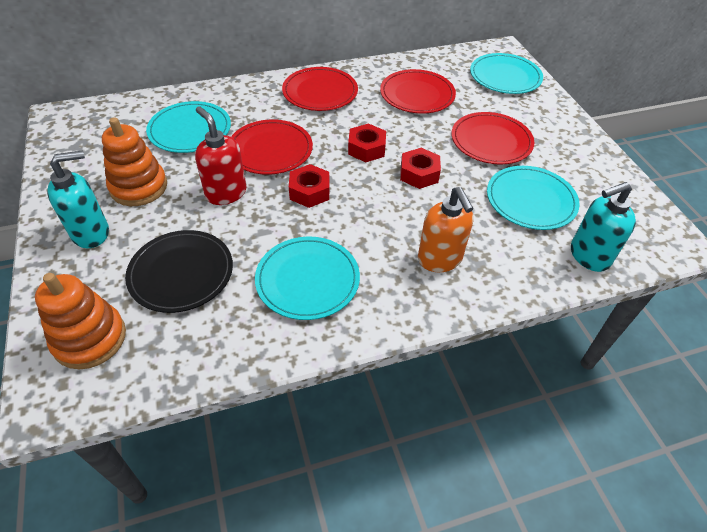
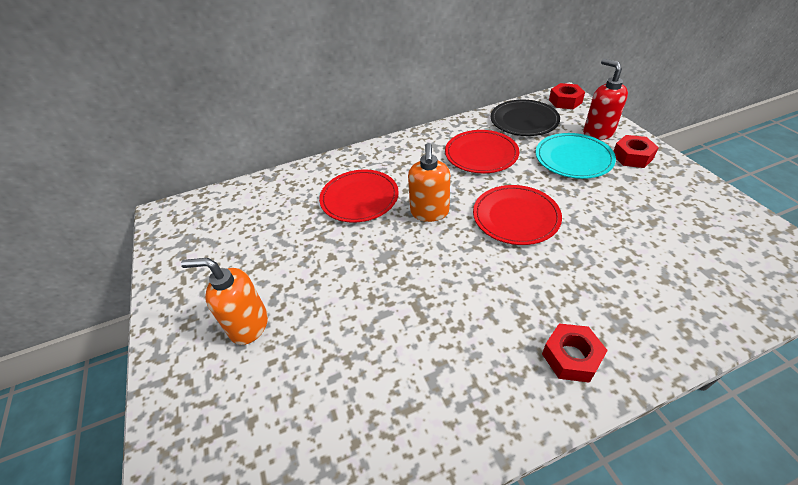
orange soap dispenser: [418,187,474,272] = 1 -> [181,258,268,345] [408,143,450,222] = 2
orange stacking toy: [35,273,126,369] [102,117,167,206] = 2 -> none = 0
red plate: [231,119,313,175] [282,67,358,111] [380,69,456,114] [452,112,534,164] = 4 -> [319,170,399,223] [445,130,519,173] [473,185,562,245] = 3
turquoise plate: [146,101,231,153] [255,237,360,320] [470,53,543,94] [487,166,580,230] = 4 -> [536,133,616,179] = 1
turquoise soap dispenser: [47,150,109,248] [571,182,636,272] = 2 -> none = 0

